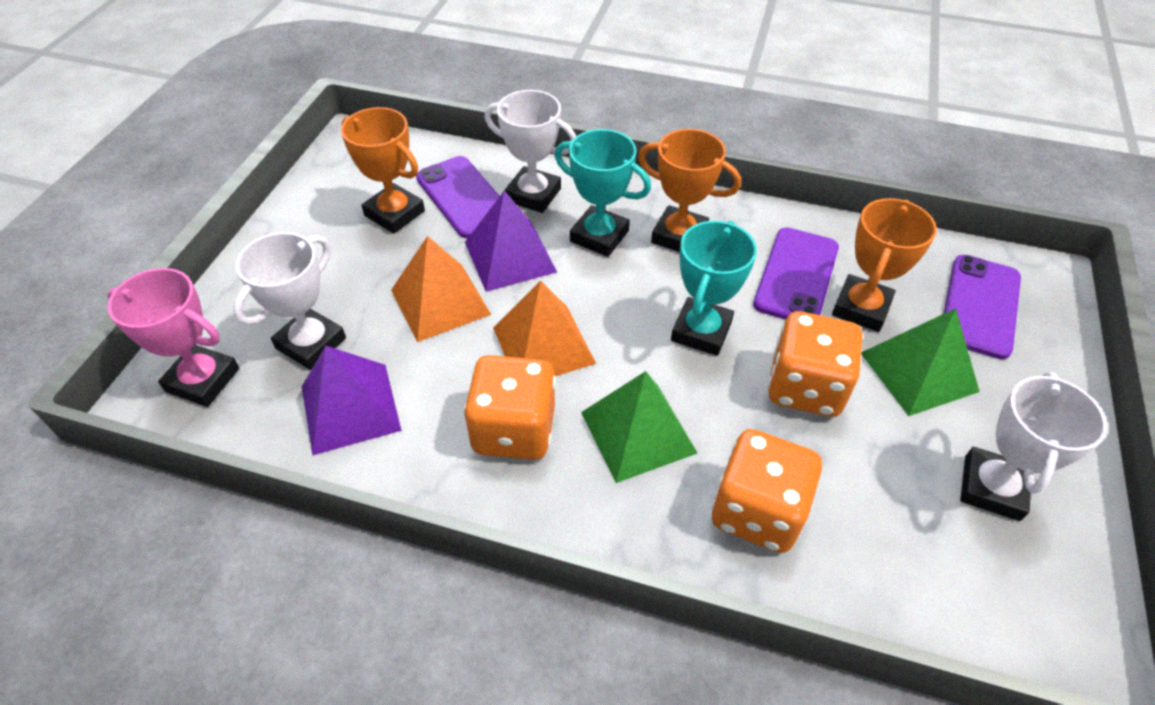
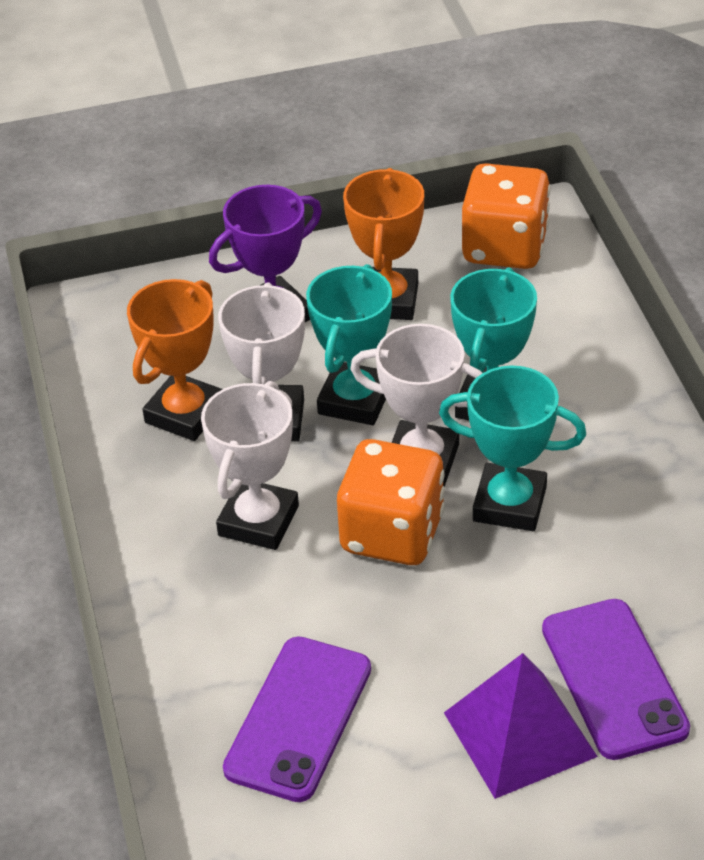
green pyramid: [581,371,697,483] [861,308,980,416] = 2 -> none = 0
orange dice: [464,355,556,460] [712,429,822,553] [768,311,863,417] = 3 -> [337,439,445,565] [462,163,550,269] = 2
orange pyramid: [391,236,491,342] [493,281,596,376] = 2 -> none = 0
orange trophy: [341,107,425,233] [638,129,741,252] [832,198,937,332] = 3 -> [127,279,222,441] [343,168,424,320] = 2
pink trophy: [107,268,239,407] = 1 -> none = 0
purple phone: [416,156,500,238] [753,227,839,320] [944,255,1021,359] = 3 -> [223,636,371,802] [542,599,690,760] = 2
purple pyramid: [302,346,402,456] [465,190,557,292] = 2 -> [444,653,598,799] = 1
purple trophy: none = 0 -> [209,185,322,322] = 1
turquoise trophy: [555,129,651,257] [671,221,757,356] = 2 -> [306,264,392,425] [439,365,586,531] [450,267,537,421] = 3

